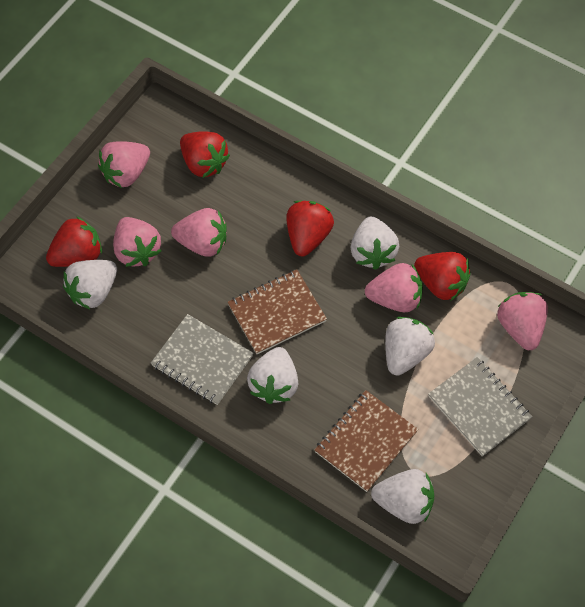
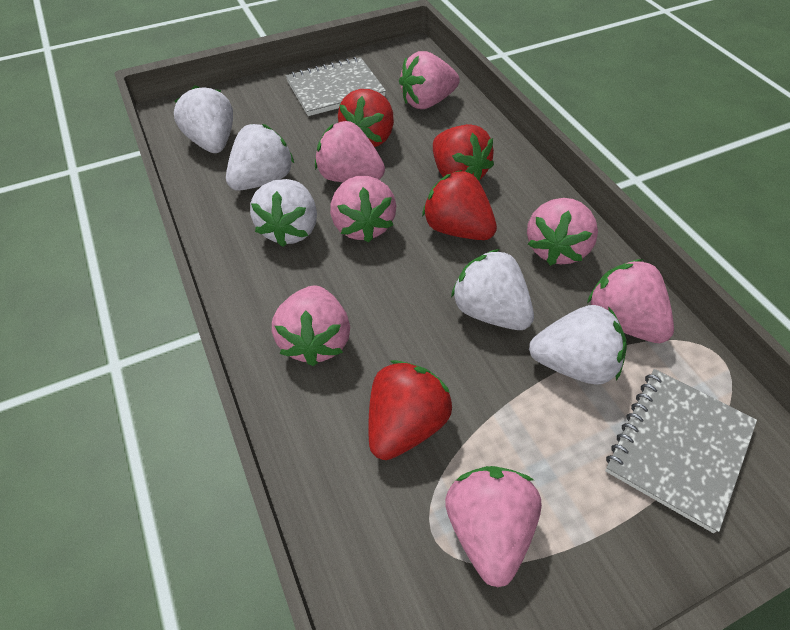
brown notebook: [228,269,327,354] [315,390,418,492] = 2 -> none = 0
pink strawberry: [98,141,150,188] [113,217,161,267] [171,208,227,257] [365,263,423,312] [497,292,548,350] = 5 -> [272,285,350,366] [315,121,385,182] [330,176,396,243] [399,51,460,109] [445,466,542,587] [527,198,598,266] [587,259,674,343] = 7

